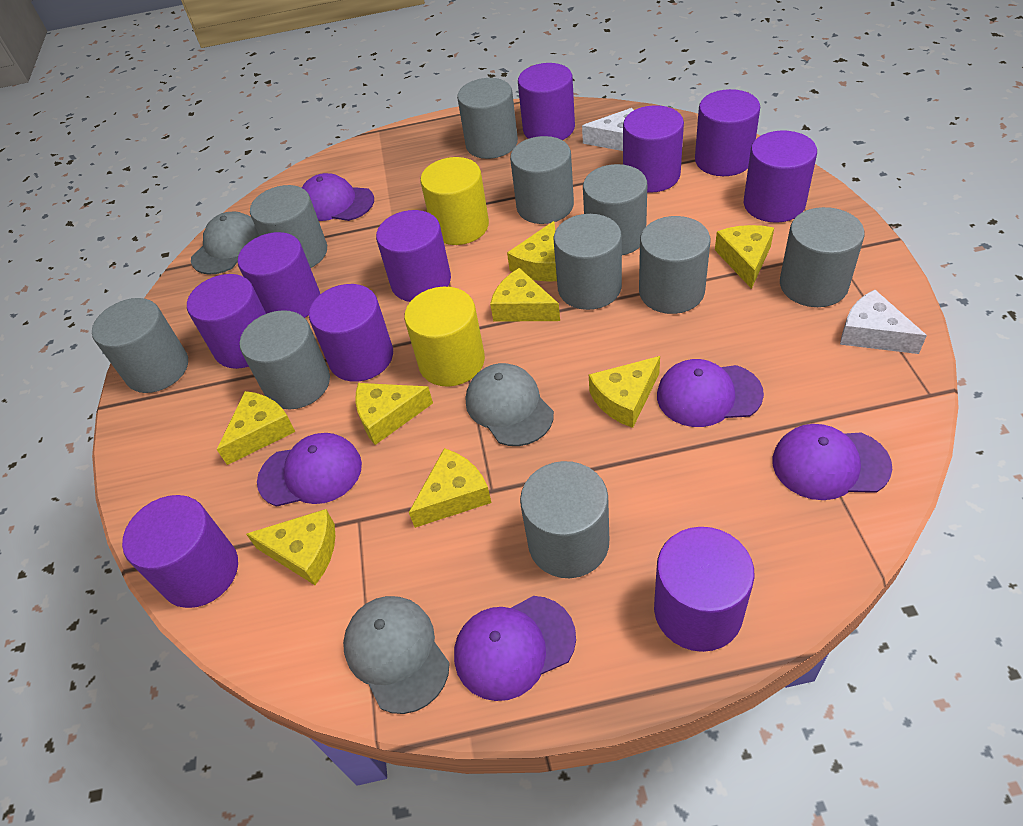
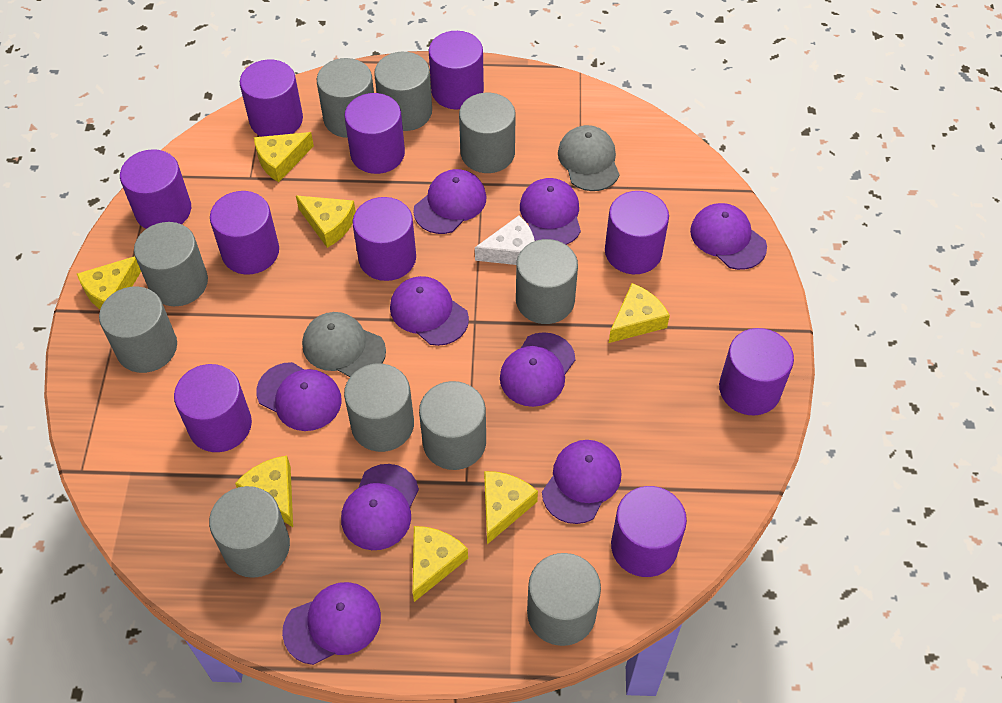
grey cap: [191,211,259,275] [343,596,450,714] [466,363,554,446] = 3 -> [302,312,386,377] [558,125,619,191] = 2
purple cap: [257,433,362,507] [302,173,374,221] [454,596,576,701] [657,359,764,427] [772,424,892,500] = 5 -> [256,362,342,431] [282,582,381,665] [341,464,419,550] [390,276,469,346] [413,169,487,234] [500,332,575,407] [520,178,581,245] [542,440,621,524] [690,203,767,270] = 9
white cheese: [582,108,634,151] [840,290,927,354] = 2 -> [475,215,535,265] = 1
yellow cheese: [217,391,296,465] [246,509,335,585] [356,383,433,445] [409,448,492,528] [490,268,560,322] [507,221,557,282] [589,356,660,428] [715,225,774,289] = 8 -> [77,256,141,309] [235,456,293,527] [254,132,314,182] [296,195,356,248] [412,526,468,602] [484,471,538,544] [609,283,670,343] = 7
yellow cylinder: [404,287,485,387] [420,157,489,245] = 2 -> none = 0

